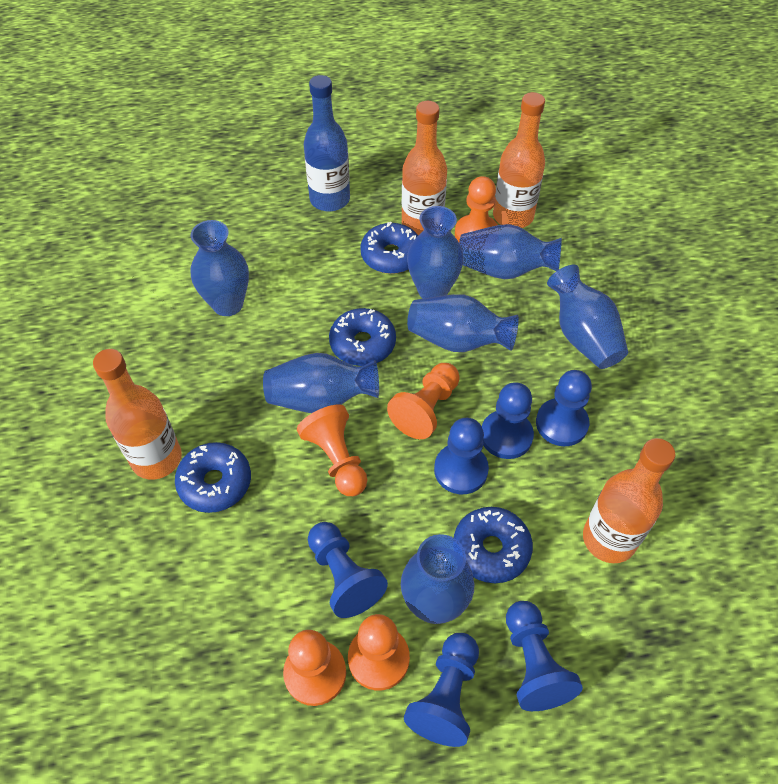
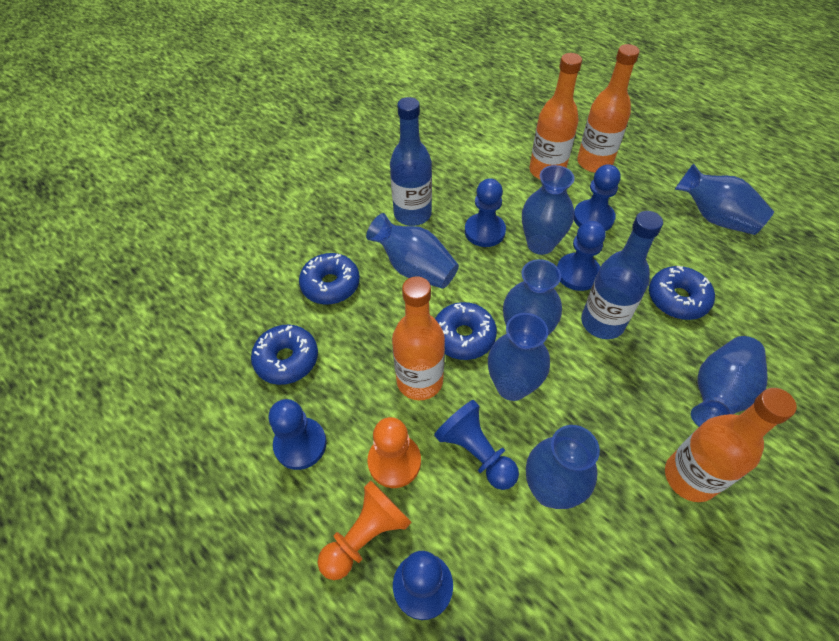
blue bottle: [304,75,350,211] = 1 -> [390,97,432,226] [581,211,663,339] = 2
orange pawn: [283,630,346,706] [297,404,367,496] [348,614,410,690] [387,363,460,439] [455,176,498,242] = 5 -> [318,480,412,580] [367,417,421,488] = 2

